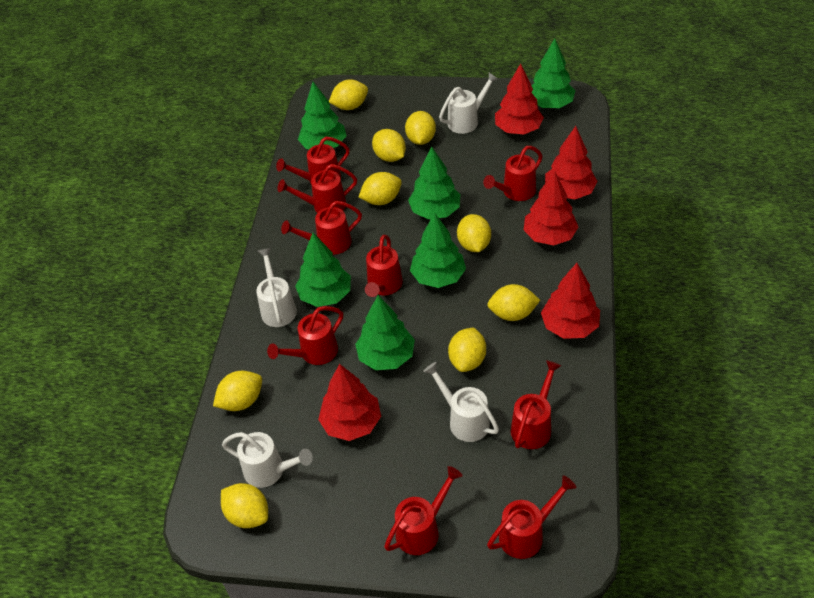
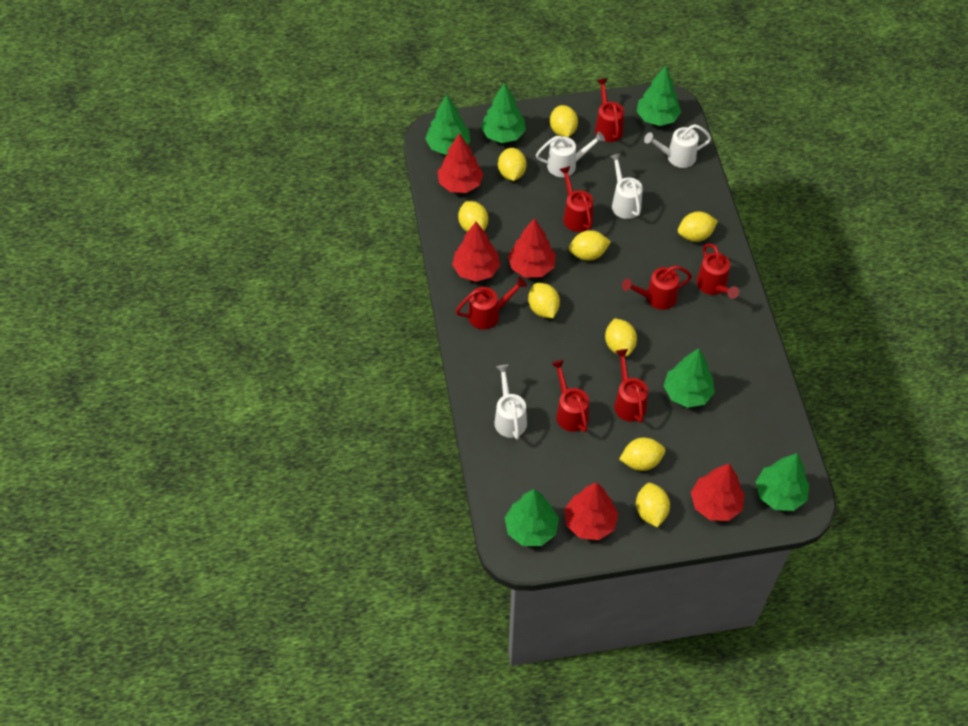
red watering can: [267,306,343,365] [276,137,349,183] [277,164,357,213] [281,201,362,255] [365,235,403,297] [384,466,463,555] [483,146,543,201] [487,476,576,559] [511,360,561,449] = 9 -> [456,277,527,329] [551,360,589,432] [559,166,593,232] [595,78,624,142] [614,349,648,423] [622,265,692,310] [696,244,739,299] = 7

